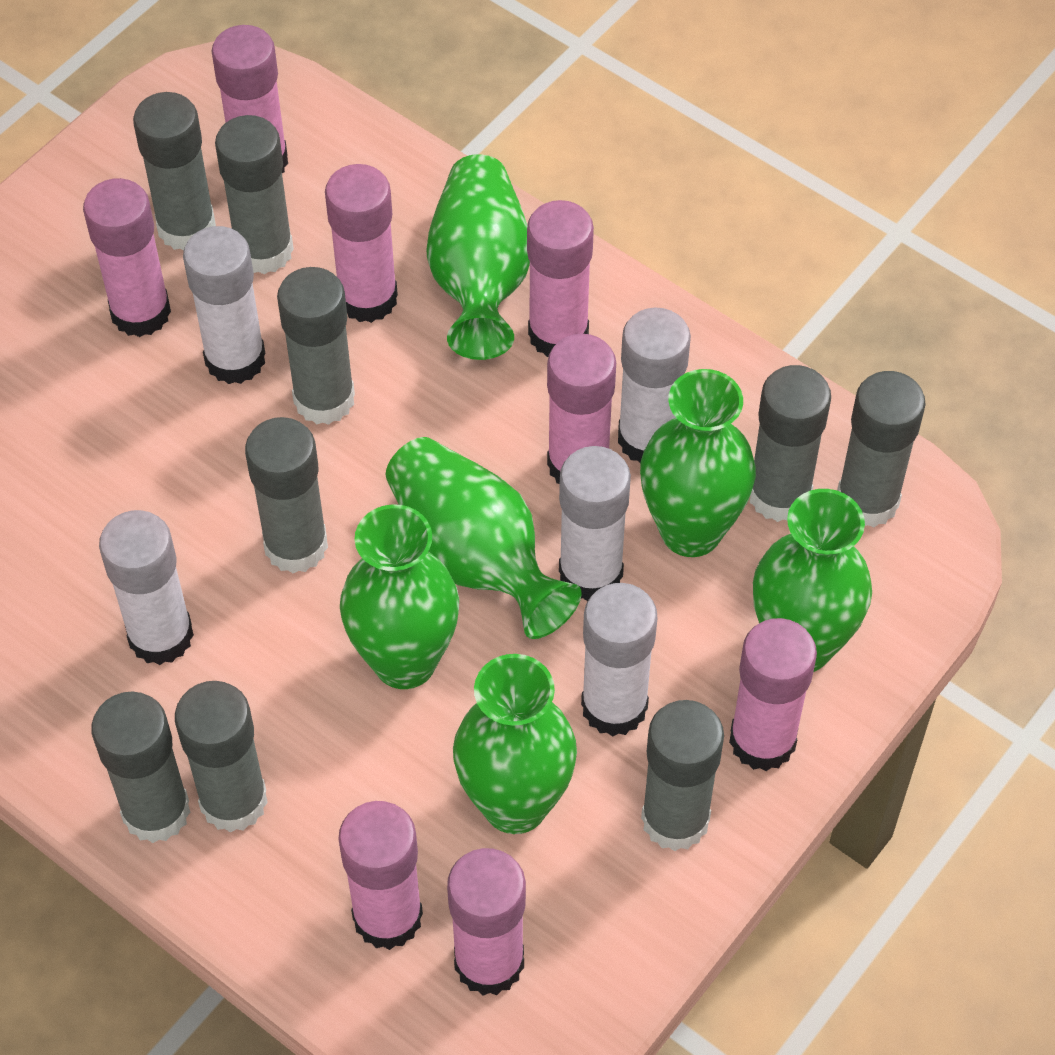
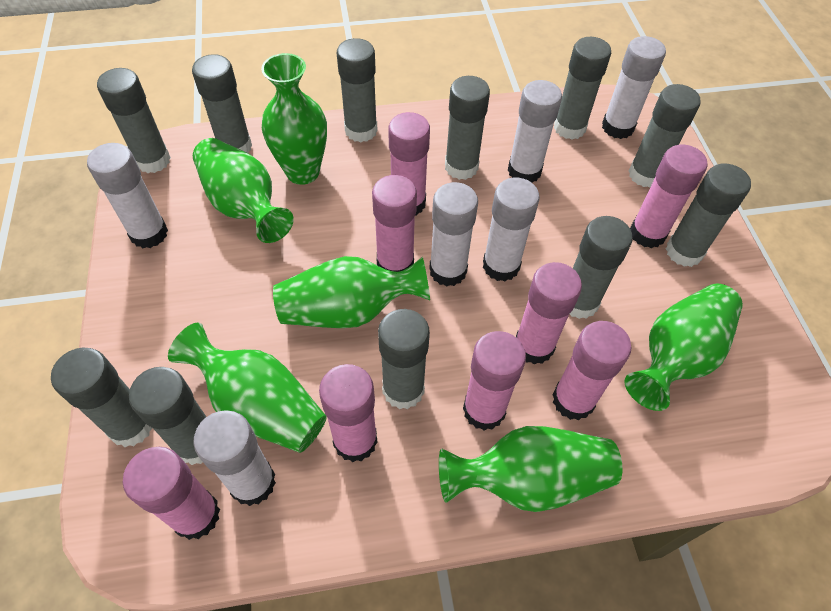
grey glue stick: [91,691,190,843] [133,92,216,251] [175,681,268,833] [215,115,294,274] [245,417,328,573] [277,267,355,425] [641,700,724,851] [750,365,831,522] [837,371,926,527] = 9 -> [51,348,153,447] [97,68,171,173] [129,367,206,465] [192,54,252,153] [337,38,378,142] [378,309,430,409] [445,76,490,180] [554,37,611,140] [570,216,633,319] [628,84,701,187] [666,164,751,267] = 11
white glue stick: [99,510,194,665] [183,226,265,384] [559,446,631,601] [581,583,658,736] [618,307,691,463] = 5 -> [87,143,168,248] [193,410,276,506] [429,182,478,286] [483,178,540,282] [508,80,562,183] [602,36,666,139] = 6

